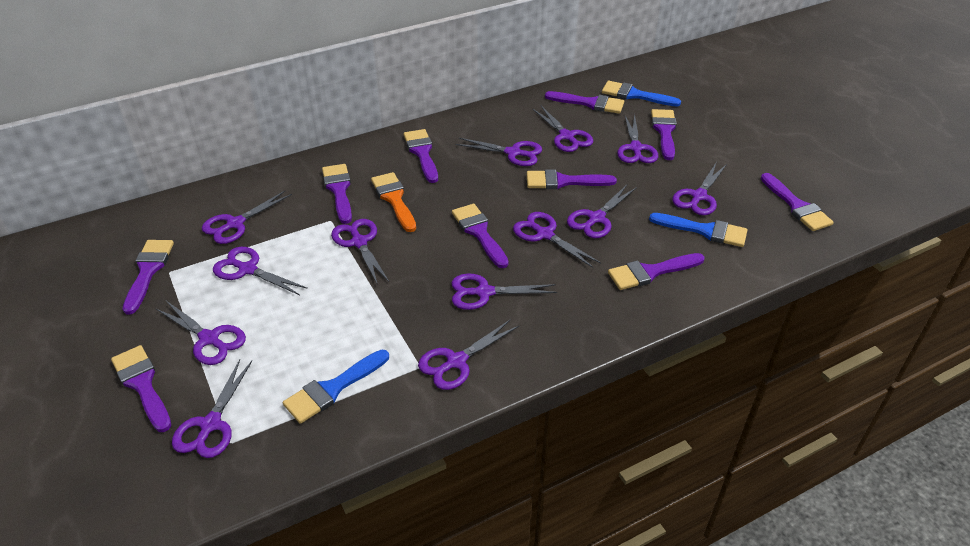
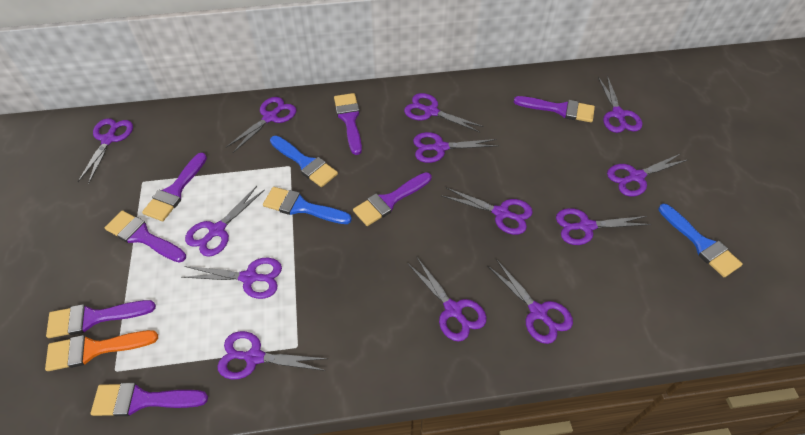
purple brush: [111,345,171,432] [123,240,174,314] [322,164,352,224] [404,129,438,183] [452,204,509,268] [527,169,617,189] [545,91,624,114] [608,253,705,290] [651,109,677,160] [761,173,834,231] = 10 -> [46,300,156,338] [91,383,208,416] [105,211,186,263] [142,153,207,221] [334,93,362,155] [353,172,431,226] [514,96,595,123] = 7

